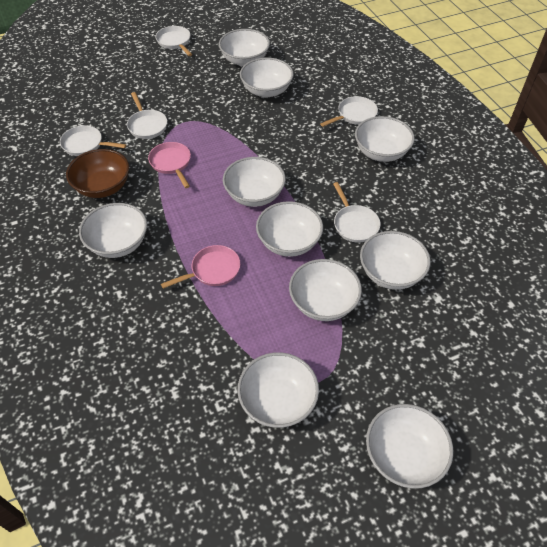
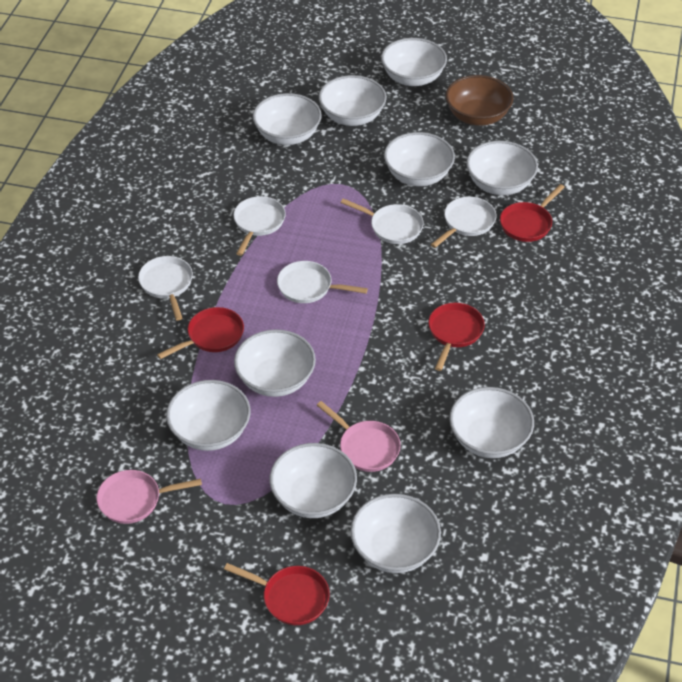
red pan: none = 0 -> [157,307,244,359] [224,563,330,625] [428,303,485,371] [500,184,565,242] = 4

